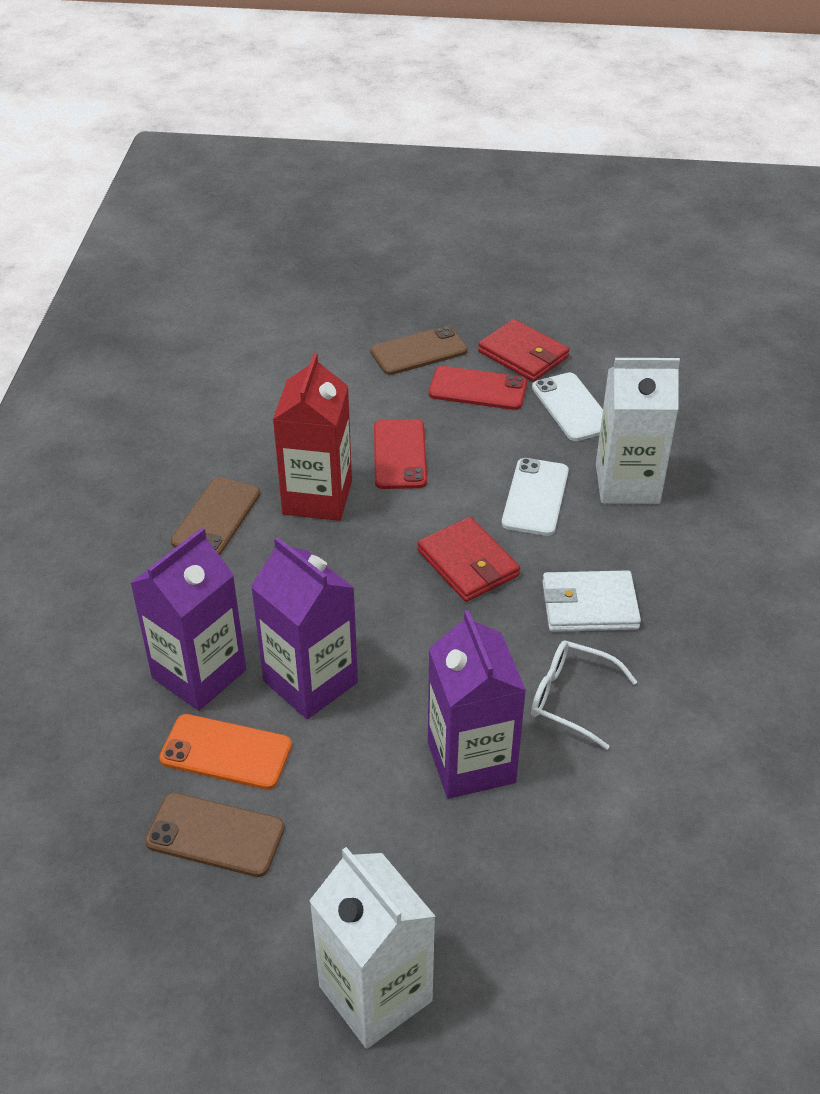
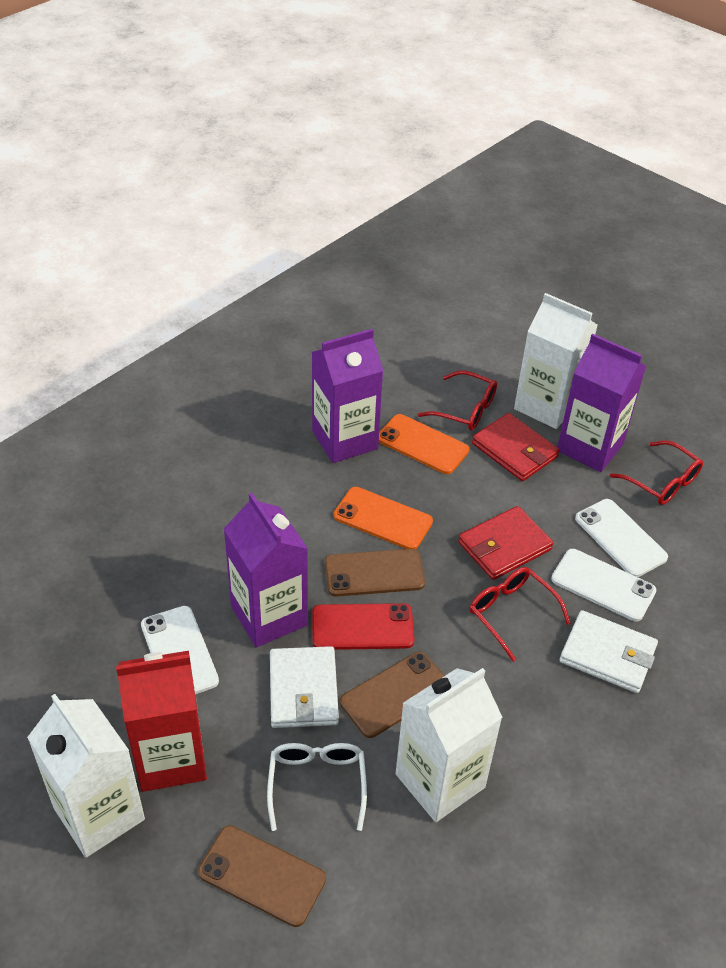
orange phone: [159,714,292,790] = 1 -> [334,487,433,549] [379,414,469,474] = 2
red glasses: none = 0 -> [417,371,497,431] [469,567,571,662] [610,440,703,505] = 3
red phone: [374,419,427,489] [429,366,527,410] = 2 -> [312,603,414,650] = 1
white carton: [309,847,436,1049] [596,358,680,504] = 2 -> [27,694,145,858] [396,668,503,822] [514,293,598,429] = 3
white phone: [502,458,569,536] [532,372,603,441] = 2 -> [141,606,219,694] [551,549,656,621] [575,499,668,577] = 3
white wallet: [542,570,641,632] = 1 -> [270,646,339,728] [560,610,658,693] = 2

